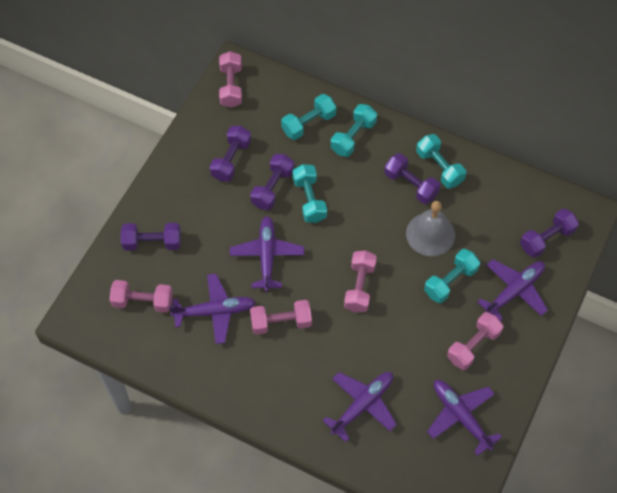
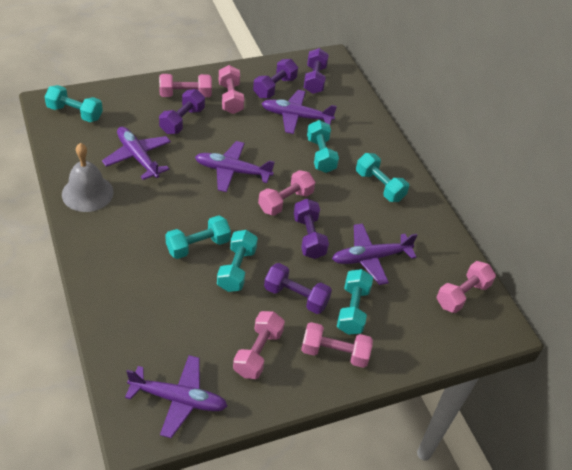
pink dumbbell: [110,280,173,313] [219,51,242,108] [250,300,312,335] [344,250,377,312] [447,312,503,370] = 5 -> [159,74,212,97] [219,65,244,114] [233,311,285,379] [258,170,315,216] [301,322,373,368] [436,261,496,313] = 6
turquoise dumbbell: [281,94,336,140] [292,164,327,223] [331,104,377,157] [416,134,466,188] [424,249,480,303] = 5 -> [44,85,103,122] [165,215,231,259] [217,230,258,292] [307,120,339,173] [337,269,373,335] [356,153,409,202] = 6

